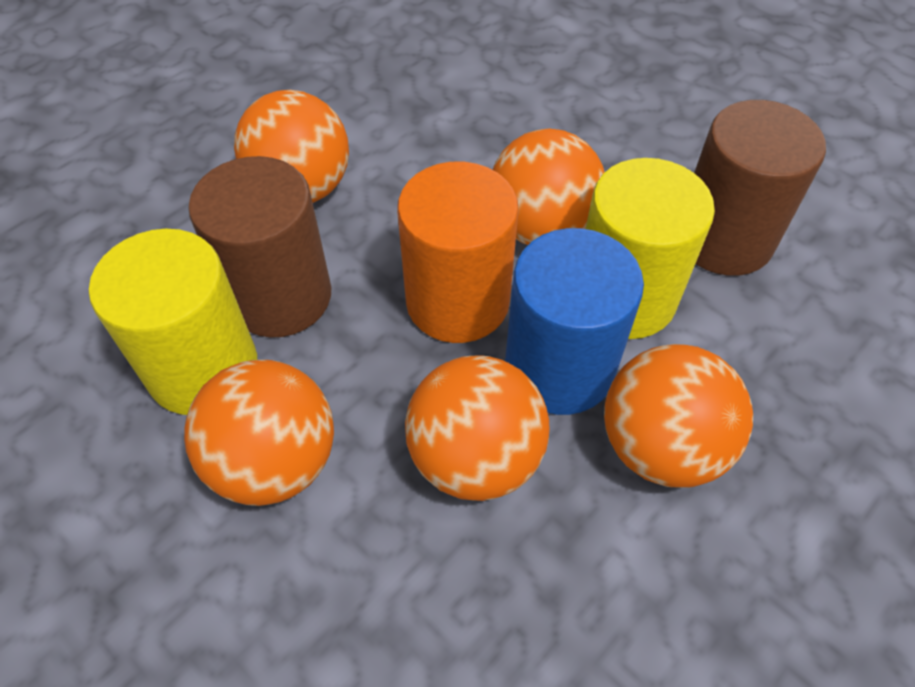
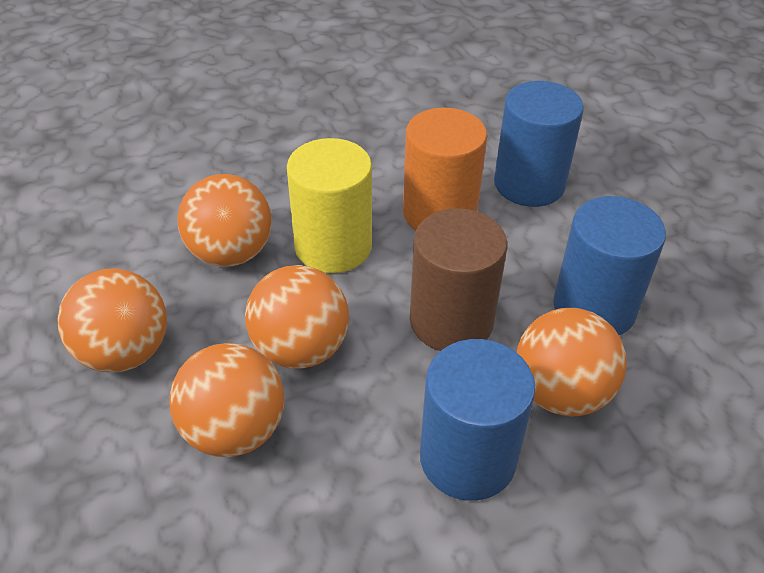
blue cylinder: [505,228,644,415] = 1 -> [420,339,536,501] [494,81,584,207] [553,196,666,335] = 3
brown cylinder: [188,156,331,338] [694,100,826,276] = 2 -> [410,208,507,351] = 1
yellow cylinder: [89,229,257,415] [586,158,715,339] = 2 -> [287,138,372,273] = 1

